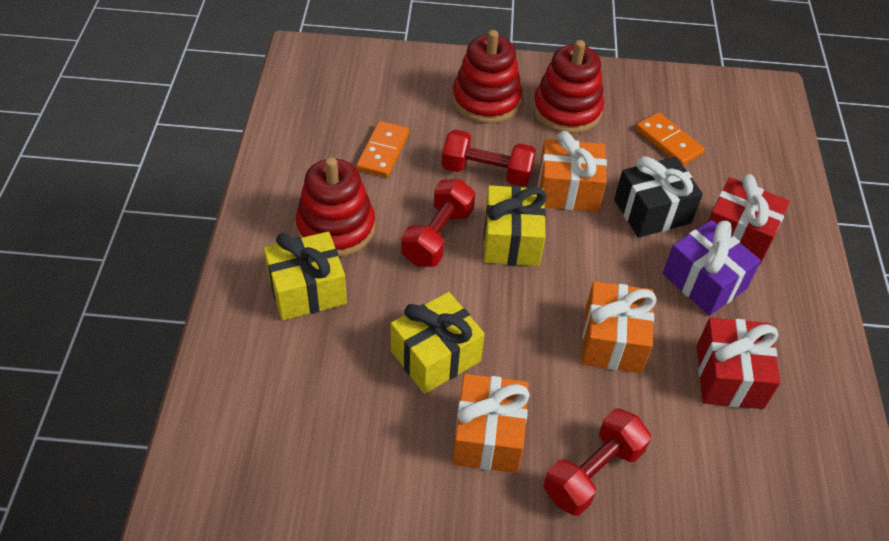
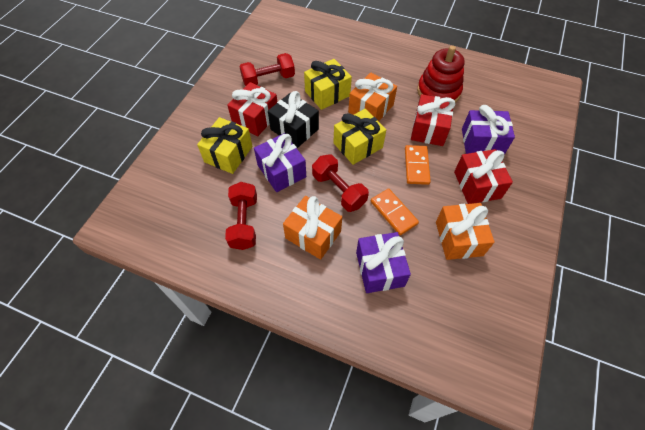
purple gift: [663,220,761,315] = 1 -> [254,133,306,192] [356,232,411,293] [462,105,515,155] = 3
red gift: [697,318,780,409] [708,174,790,265] = 2 -> [227,82,277,136] [411,94,455,146] [454,149,513,204] = 3
red stacking toy: [296,157,375,257] [452,30,522,124] [533,40,604,134] = 3 -> [417,46,465,103] = 1

